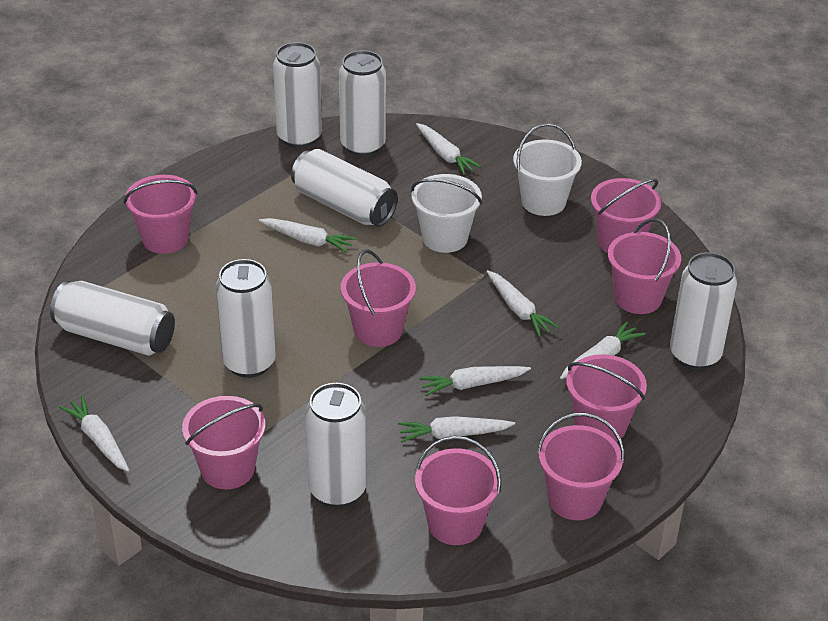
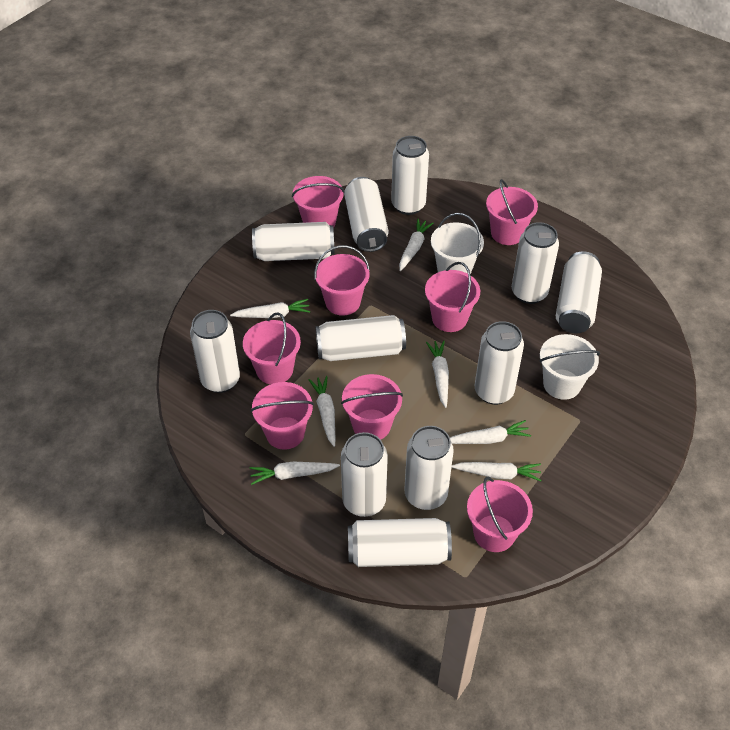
white can: [50,281,175,356] [216,259,276,378] [273,42,322,148] [291,149,398,227] [305,383,367,507] [339,50,386,157] [670,252,737,370] = 7 -> [190,310,240,393] [252,222,335,261] [315,315,406,361] [341,432,388,517] [344,177,388,252] [348,518,452,567] [391,136,429,215] [404,426,454,510] [475,321,524,405] [512,222,559,304] [556,251,602,333] = 11

